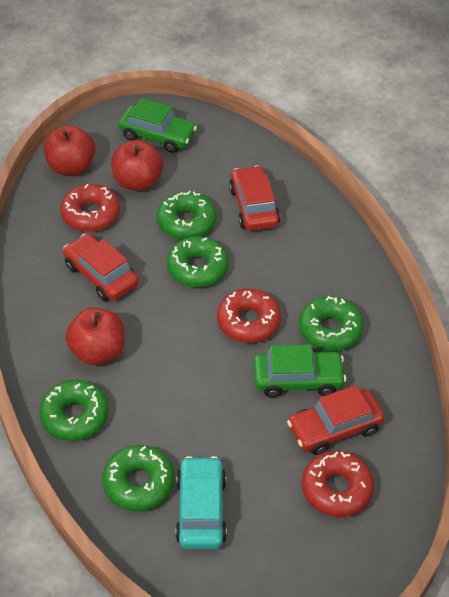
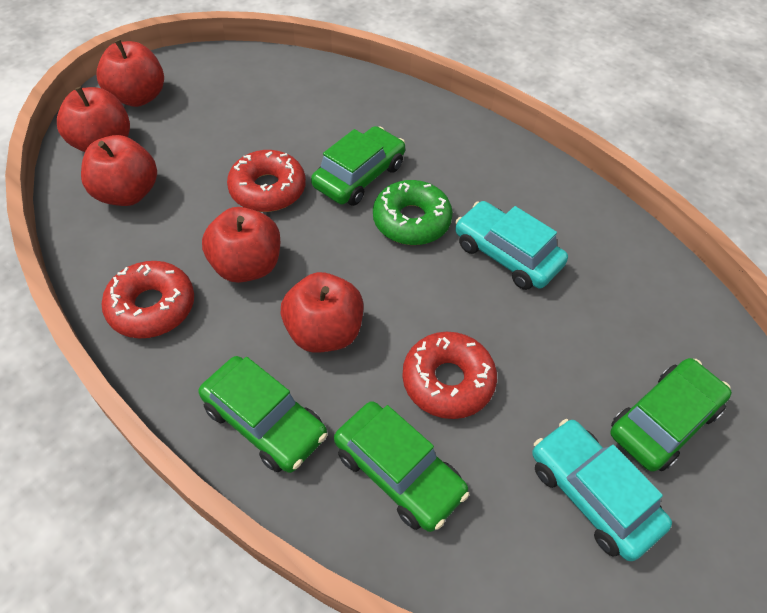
green car: [118,98,197,153] [253,344,346,398] = 2 -> [199,356,327,473] [311,126,405,206] [334,401,469,532] [610,358,732,472] = 4
green donut: [39,380,109,441] [102,445,174,511] [157,191,216,239] [167,236,229,287] [299,296,364,351] = 5 -> [373,180,453,245] = 1
red apple: [43,125,95,175] [65,308,125,365] [111,140,163,191] = 3 -> [57,87,130,152] [81,135,157,206] [96,40,164,107] [202,207,280,283] [281,272,363,353] = 5
red car: [63,234,139,301] [229,166,280,231] [287,385,385,455] = 3 -> none = 0
turquoise car: [175,456,227,549] = 1 -> [455,201,568,290] [532,419,672,561] = 2

